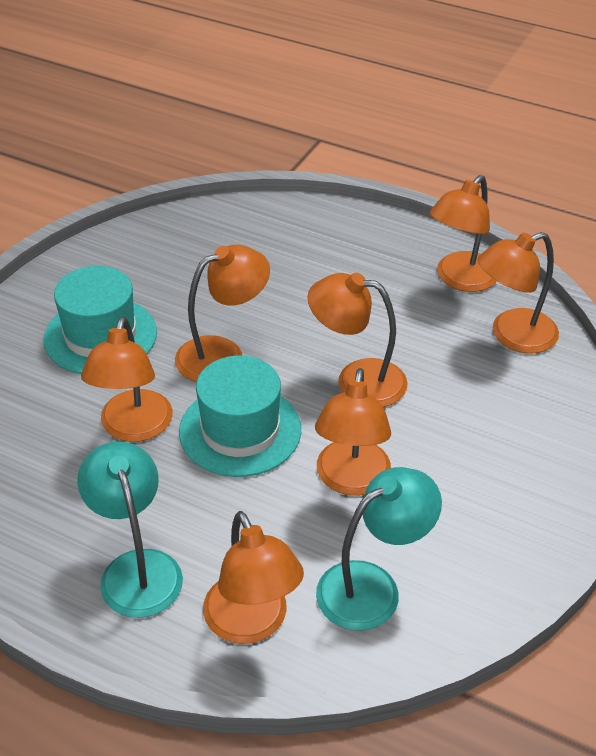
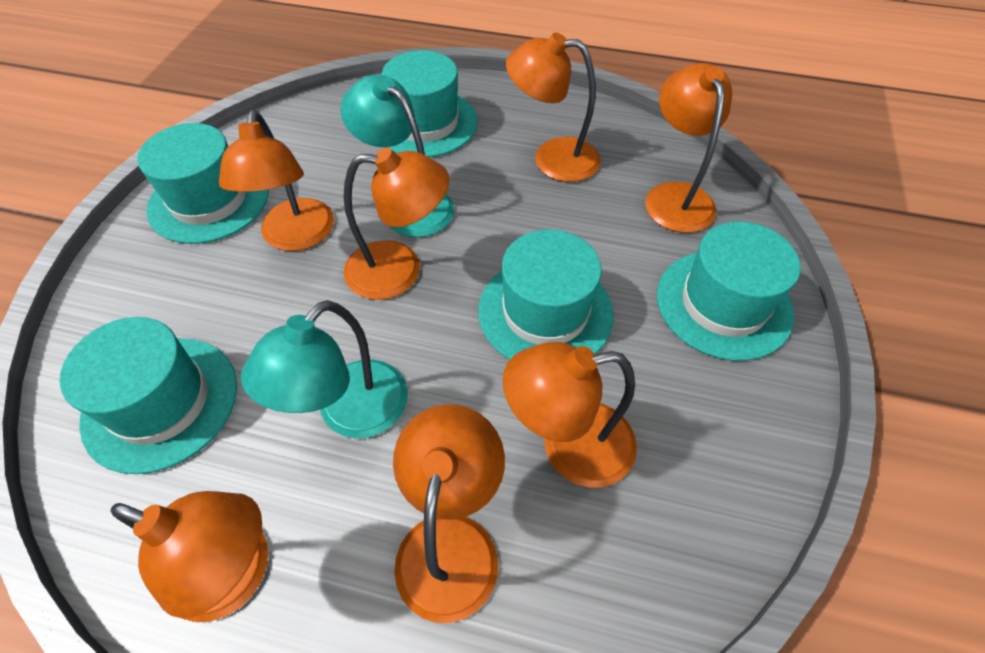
turquoise hat: [43,266,157,374] [179,356,301,477] = 2 -> [59,317,237,474] [137,123,269,244] [382,50,478,157] [478,229,614,360] [657,222,801,361] = 5

